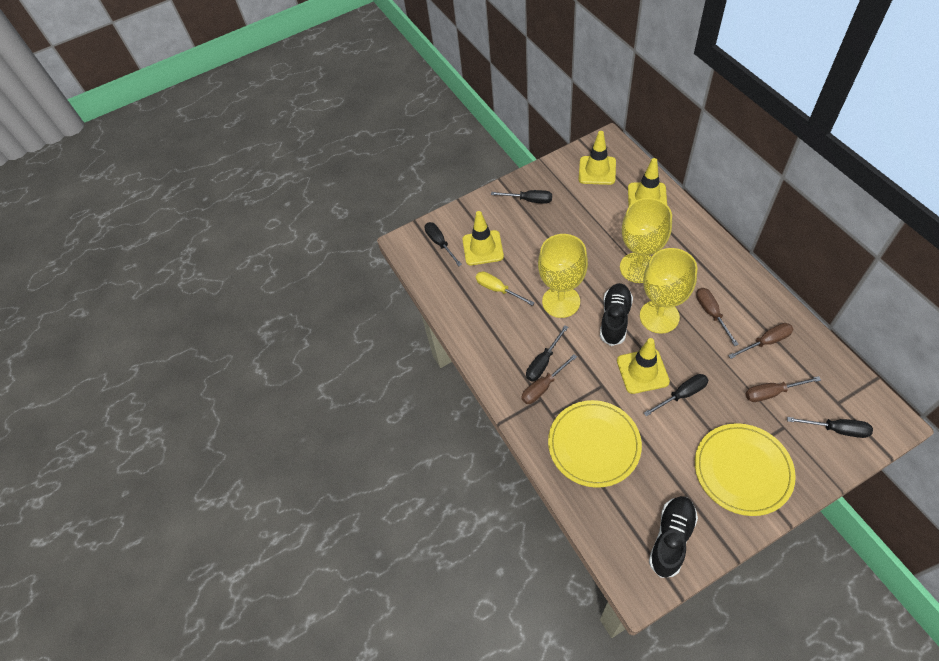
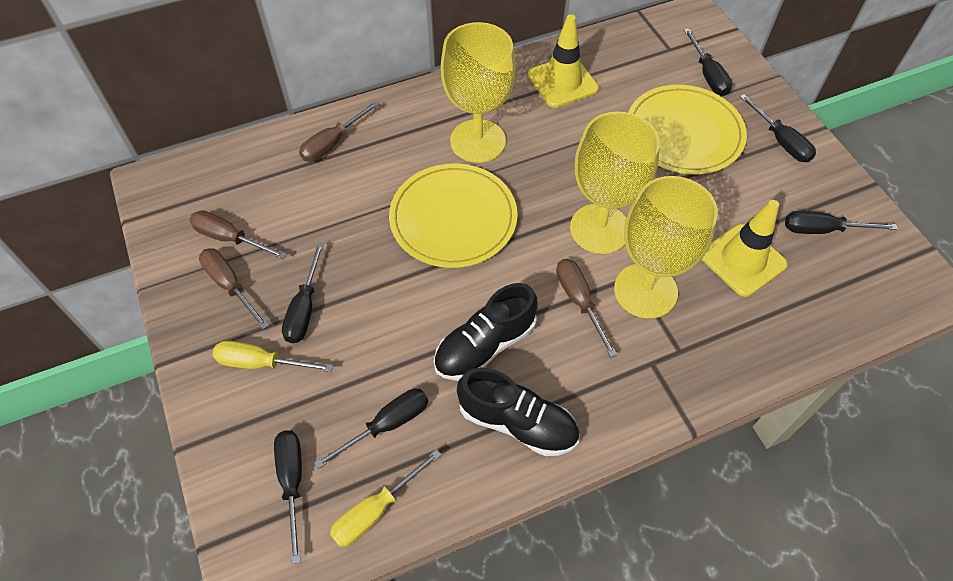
black screwdriver: [424,222,462,266] [491,190,552,204] [526,325,568,382] [644,374,709,416] [787,417,873,438] = 5 -> [274,430,302,564] [282,243,324,343] [314,388,428,469] [684,28,732,96] [739,94,816,162] [785,211,898,234] = 6
yellow screwdriver: [476,271,534,306] = 1 -> [213,341,333,372] [330,449,441,547] = 2
yellow traffic cone: [462,211,504,265] [579,131,616,185] [617,338,670,394] [628,158,667,206] = 4 -> [528,14,599,108] [702,200,788,297] = 2

